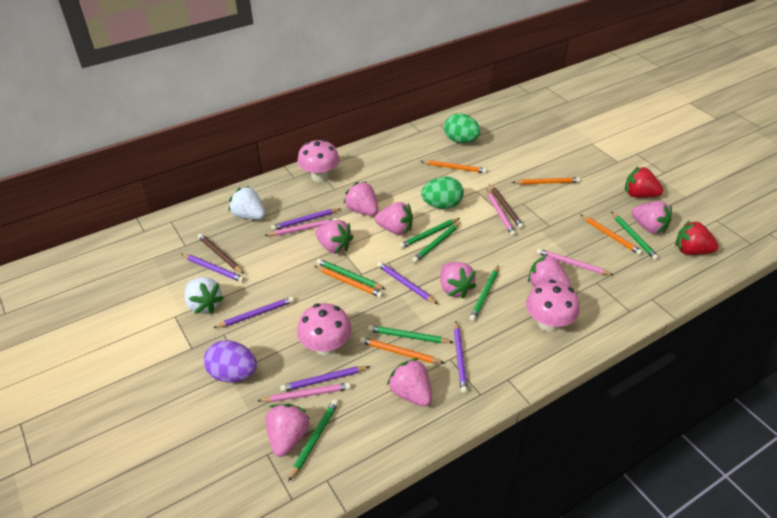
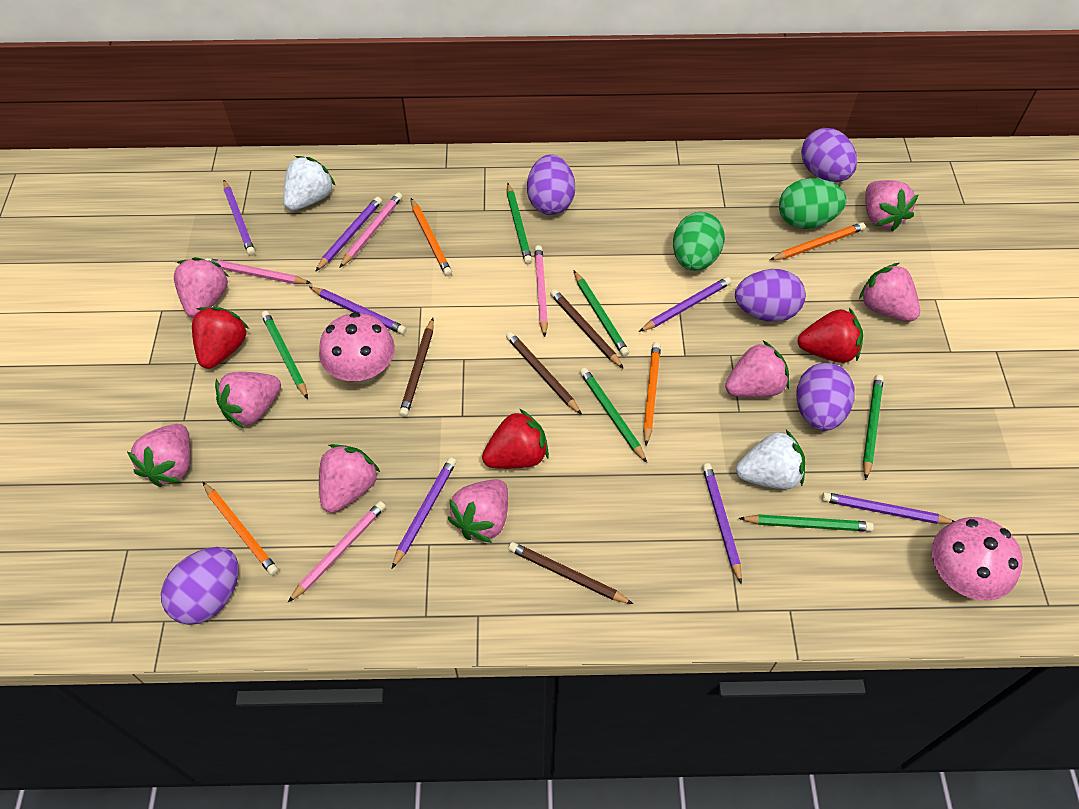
brown pencil: [198,234,244,274] [489,184,524,229] = 2 -> [399,318,434,417] [506,332,582,415] [508,542,633,604] [550,289,624,369] = 4
green pencil: [288,400,339,482] [317,259,386,290] [368,325,453,343] [399,218,460,249] [412,222,461,263] [469,265,499,321] [611,212,659,260] = 7 -> [261,311,308,399] [507,183,532,264] [574,271,629,356] [580,368,647,463] [739,514,874,532] [863,375,884,480] = 6
orange pencil: [315,266,383,298] [360,337,445,364] [421,160,487,173] [512,177,580,185] [580,214,643,255] = 5 -> [203,482,278,575] [411,198,452,276] [643,342,661,446] [770,222,866,260] = 4
pink mushroom: [297,303,352,356] [298,139,339,182] [526,280,580,332] = 3 -> [319,312,395,384] [932,517,1023,601] = 2
purple egg: [204,340,257,383] = 1 -> [161,547,239,625] [527,154,575,215] [735,269,806,322] [796,363,855,431] [801,128,857,182] = 5
purple pencil: [181,254,245,282] [213,297,294,328] [271,208,341,230] [280,366,370,392] [377,262,437,304] [454,322,468,394] = 6 -> [223,180,255,256] [309,287,407,334] [316,197,382,271] [392,457,456,569] [639,277,731,332] [702,463,742,584] [822,492,955,524] = 7
red strawberry: [625,166,663,198] [675,220,719,255] = 2 -> [192,307,249,369] [482,409,549,469] [797,308,863,363] = 3

